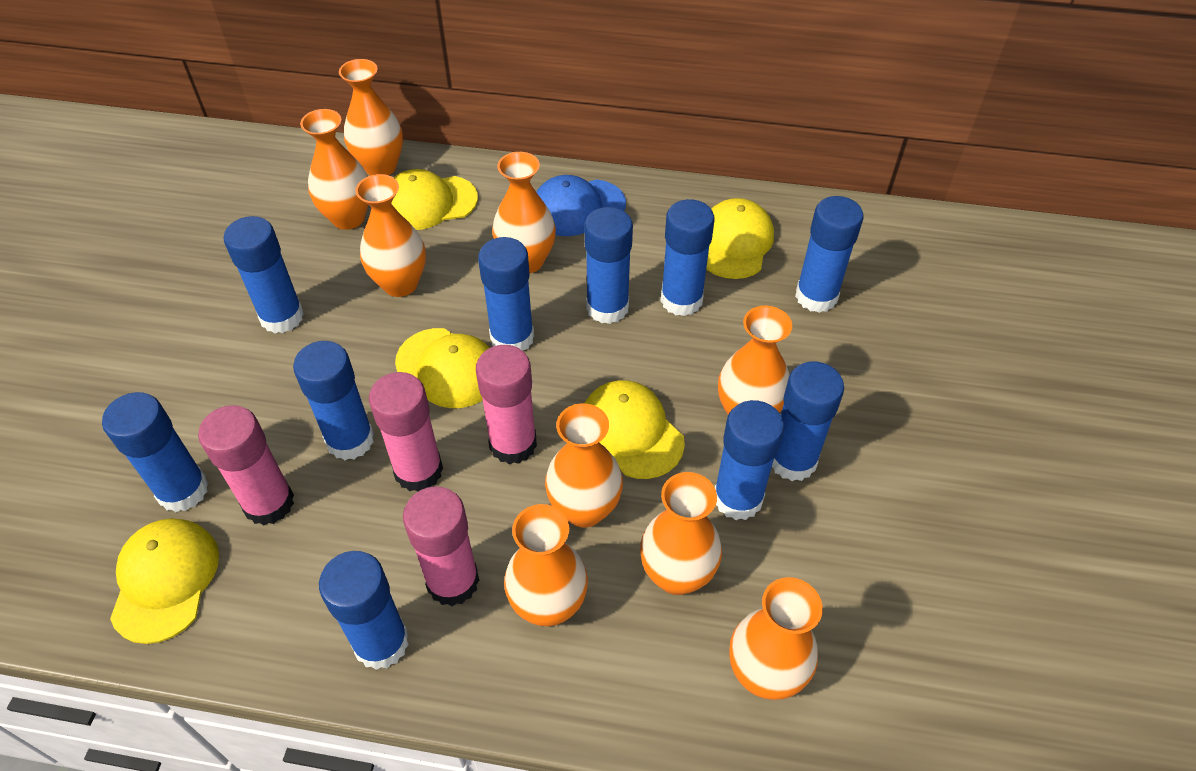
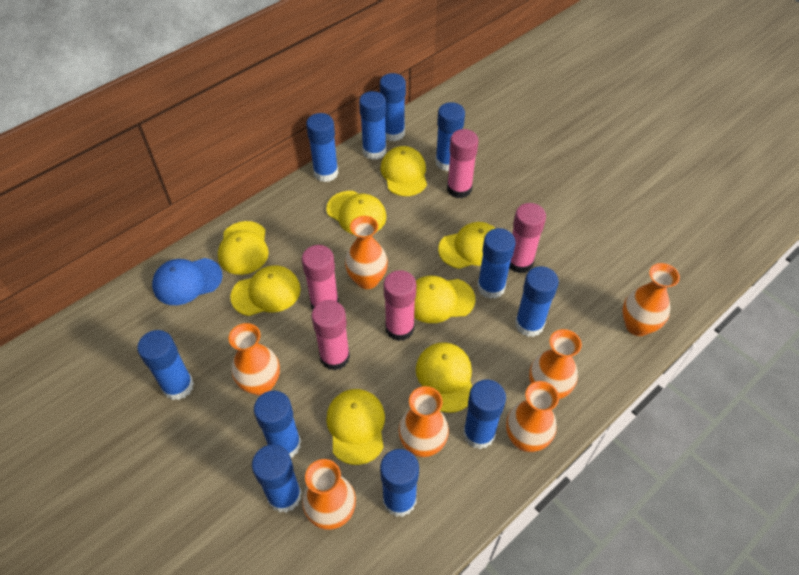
blue glue stick: [102,392,209,512] [223,216,304,334] [293,341,374,460] [319,551,409,670] [478,237,534,351] [584,207,633,324] [661,199,714,316] [715,400,784,520] [772,362,844,481] [795,196,863,313] = 10 -> [137,330,194,400] [252,445,302,513] [254,391,301,457] [306,113,338,182] [359,91,386,160] [380,73,406,141] [380,449,419,517] [435,102,465,171] [463,380,506,449] [477,228,516,299] [515,266,559,337] = 11
orange vase: [300,109,368,230] [339,59,403,176] [355,174,426,297] [492,152,556,273] [504,504,588,626] [545,403,623,528] [640,472,722,595] [718,306,792,414] [729,577,823,700] = 9 -> [229,323,280,395] [302,459,356,530] [345,216,388,289] [399,386,449,457] [506,381,559,452] [529,329,582,399] [622,263,680,336] = 7
pink glue stick: [198,405,294,525] [369,372,443,491] [403,486,479,606] [476,345,537,464] = 4 -> [302,245,339,309] [311,300,350,371] [383,270,416,341] [447,129,479,198] [509,203,546,273] = 5
yellow cap: [110,518,219,644] [391,169,478,230] [395,328,490,408] [584,380,685,479] [706,198,774,279] = 5 -> [218,221,269,275] [230,265,301,316] [326,191,386,235] [326,389,385,465] [381,146,427,196] [414,276,475,323] [416,342,472,413] [438,222,496,269] = 8

